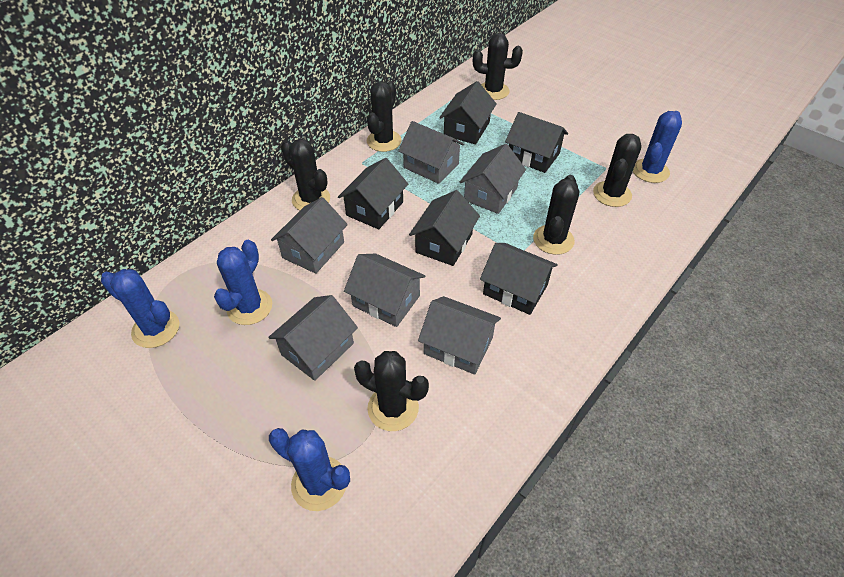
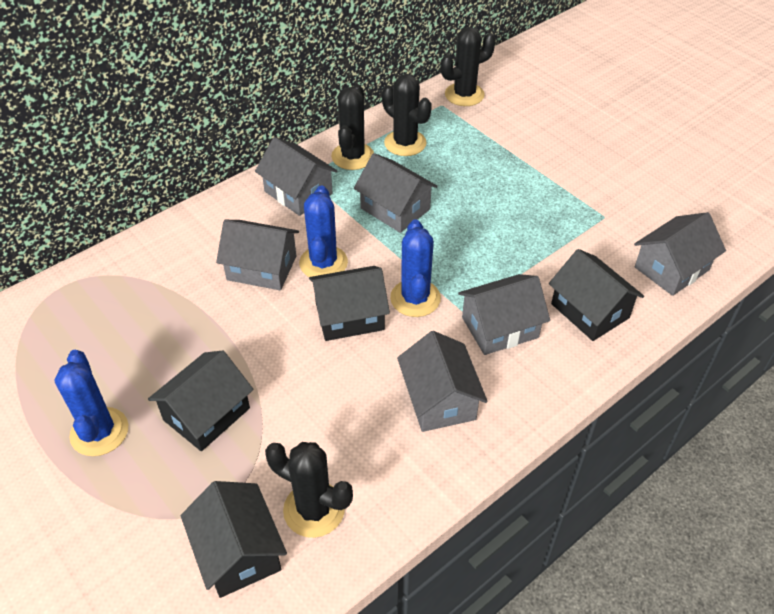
black cactus: [281,139,330,210] [354,351,429,431] [367,81,401,152] [473,33,523,100] [533,175,579,255] [593,134,642,207] = 6 -> [265,442,353,538] [331,84,374,170] [382,74,432,156] [441,27,496,106] = 4
black house: [338,158,408,229] [409,190,480,266] [439,81,497,144] [480,243,558,315] [505,112,568,173] = 5 -> [148,350,254,451] [181,481,287,598] [309,266,390,341] [549,249,644,341] = 4
blue cactus: [101,269,179,348] [214,240,272,325] [269,428,350,511] [633,111,682,183] = 4 -> [54,350,128,456] [299,186,348,277] [390,220,441,317] = 3

